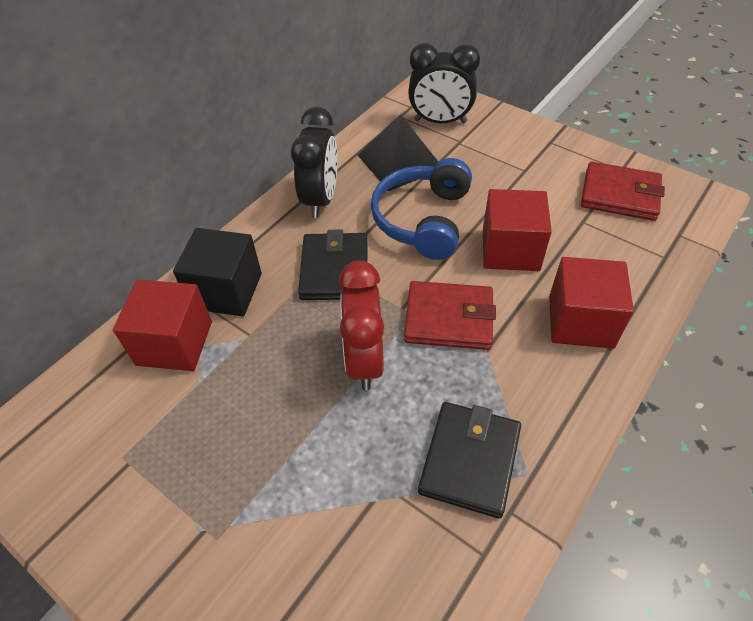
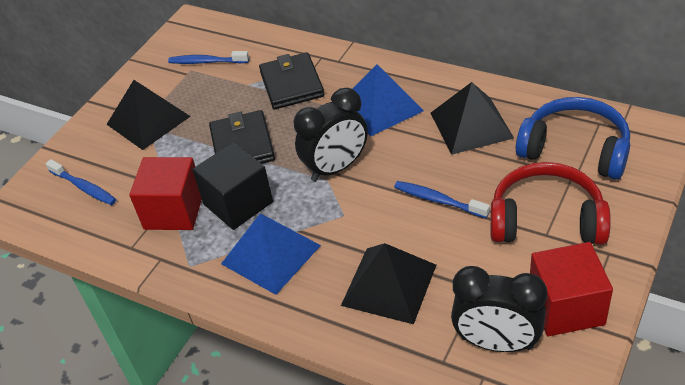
black pyramid: [358,114,438,191] = 1 -> [107,80,191,150] [341,243,436,324] [430,82,514,155] = 3
blue pyramid: none = 0 -> [221,213,321,295] [352,64,424,137] = 2
blue toothbrush: none = 0 -> [46,159,116,205] [168,51,249,64] [394,181,490,218] = 3
red clock: [339,261,384,390] = 1 -> none = 0
red cube: [113,280,212,371] [483,189,552,271] [549,257,634,349] = 3 -> [129,157,202,230] [530,242,613,336] = 2
red headphones: none = 0 -> [491,162,611,245] = 1
red wallet: [404,281,496,350] [581,162,665,221] = 2 -> none = 0

